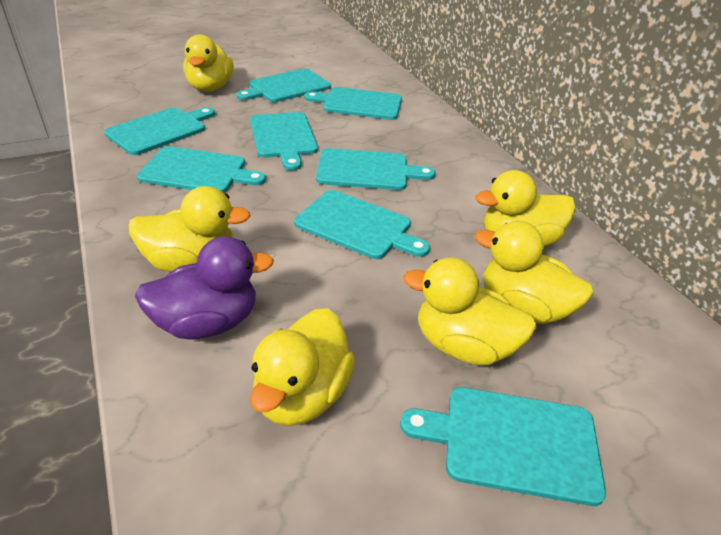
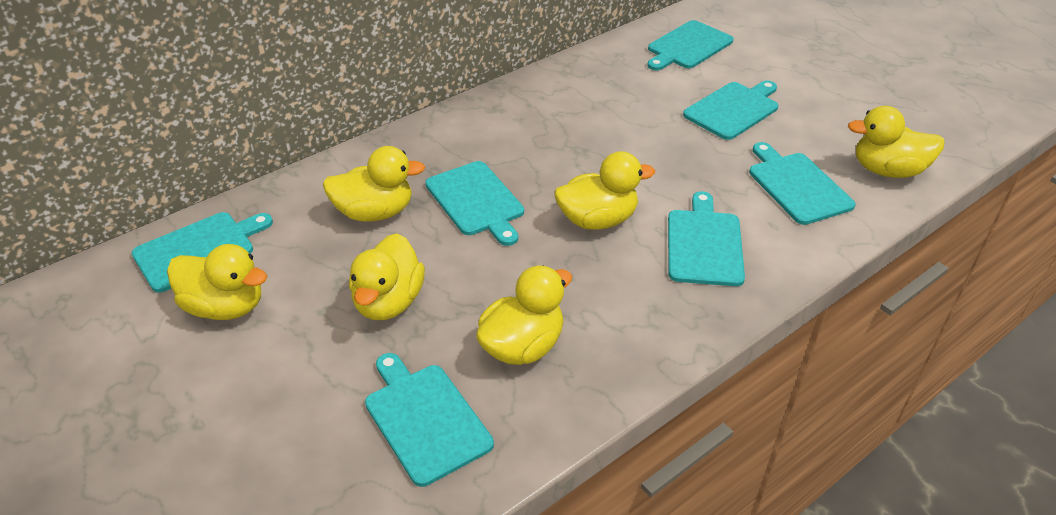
purple duck: [135,236,274,339] = 1 -> none = 0
turquoise cutting board: [104,107,215,155] [137,146,266,193] [236,69,331,102] [250,112,318,170] [294,190,430,259] [304,87,402,120] [316,148,436,190] [400,387,606,506] = 8 -> [132,212,273,293] [365,353,494,487] [425,161,524,246] [647,20,734,71] [668,191,745,286] [683,80,779,140] [749,142,856,225] = 7

